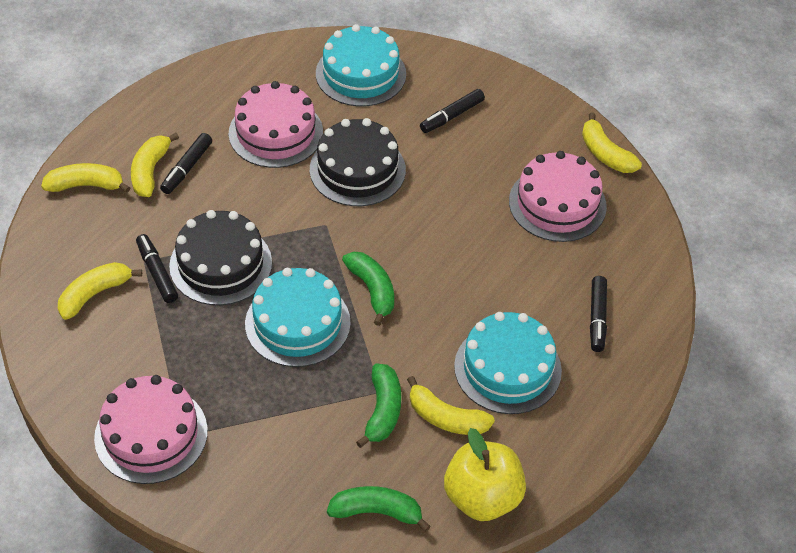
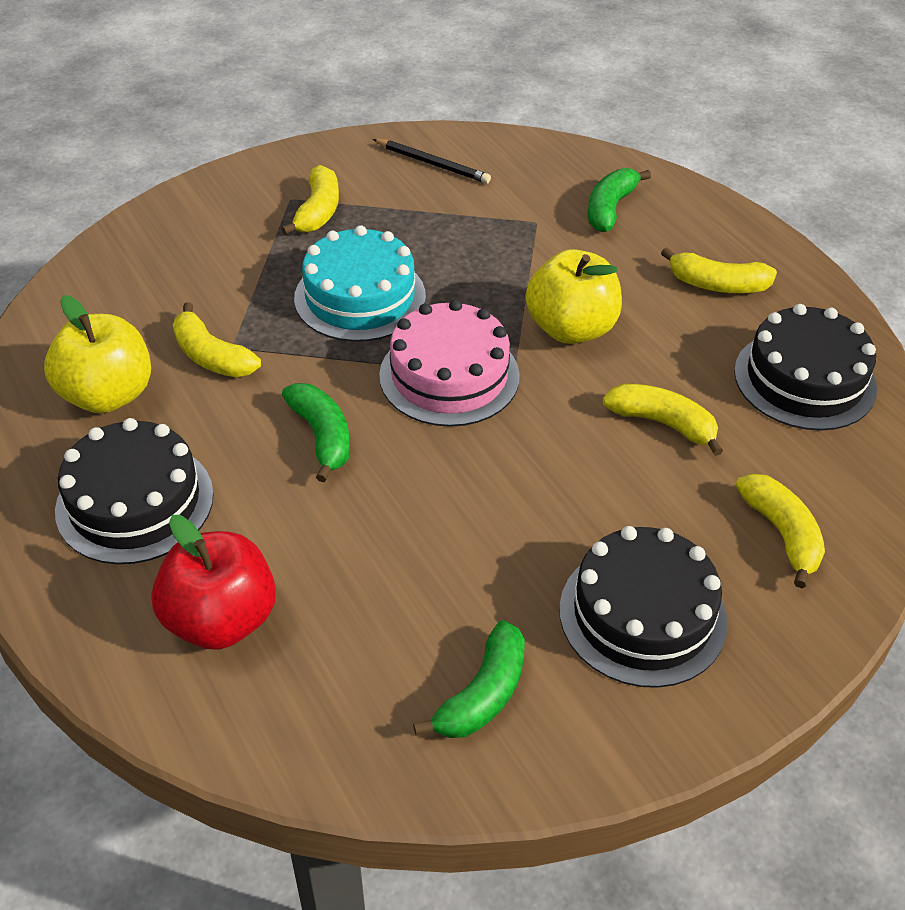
black cake: [169,210,272,305] [310,118,406,206] = 2 -> [55,418,214,564] [559,526,728,688] [734,304,877,431] = 3
black marker: [136,234,178,303] [160,133,212,194] [420,89,485,133] [590,276,607,352] = 4 -> none = 0
black pencil: none = 0 -> [373,139,491,184] = 1
pink cake: [94,375,208,484] [228,81,323,168] [509,151,607,242] = 3 -> [379,300,520,427] = 1
red apple: none = 0 -> [151,515,276,650] = 1
turquoise cake: [245,268,351,367] [316,24,406,106] [454,312,562,414] = 3 -> [294,225,426,342] = 1
yellow apple: [444,428,526,521] = 1 -> [44,295,151,413] [526,249,622,344] = 2

